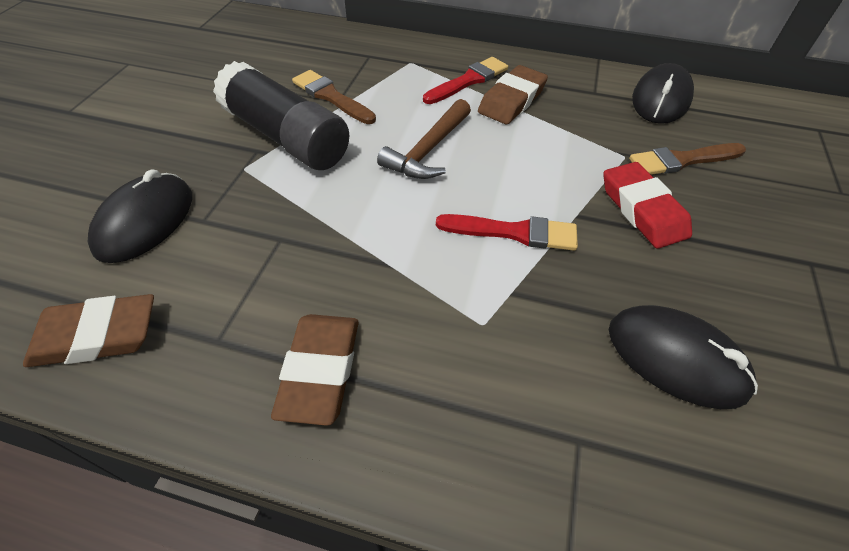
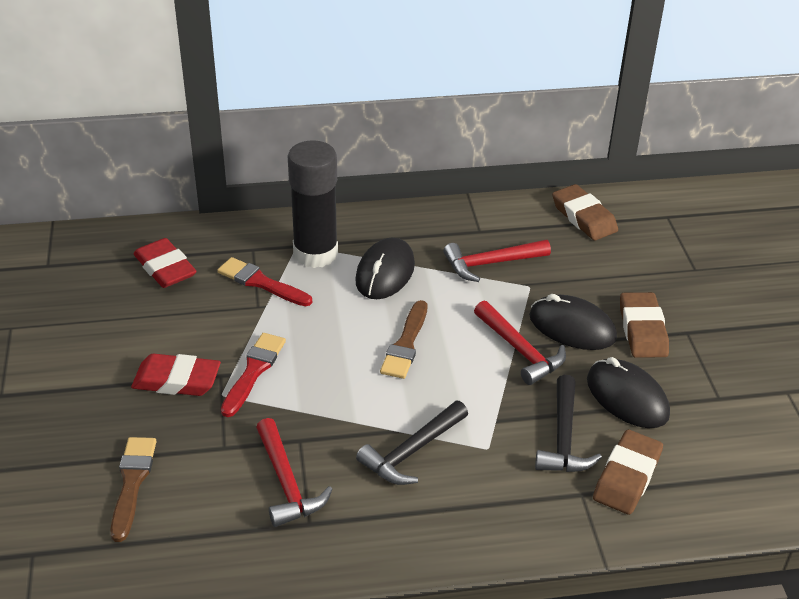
black hammer: none = 0 -> [356,401,468,485] [535,375,602,472] = 2
brown hammer: [377,99,471,179] = 1 -> none = 0
red eraser: [603,162,692,249] = 1 -> [131,354,221,396] [133,238,197,288] = 2
red hammer: none = 0 -> [256,418,333,527] [443,240,551,282] [474,301,566,385] = 3

